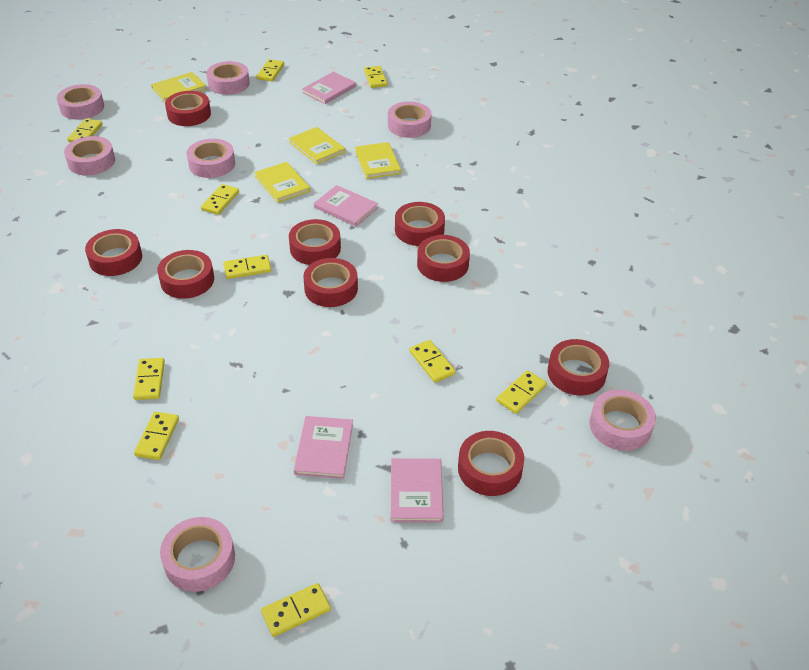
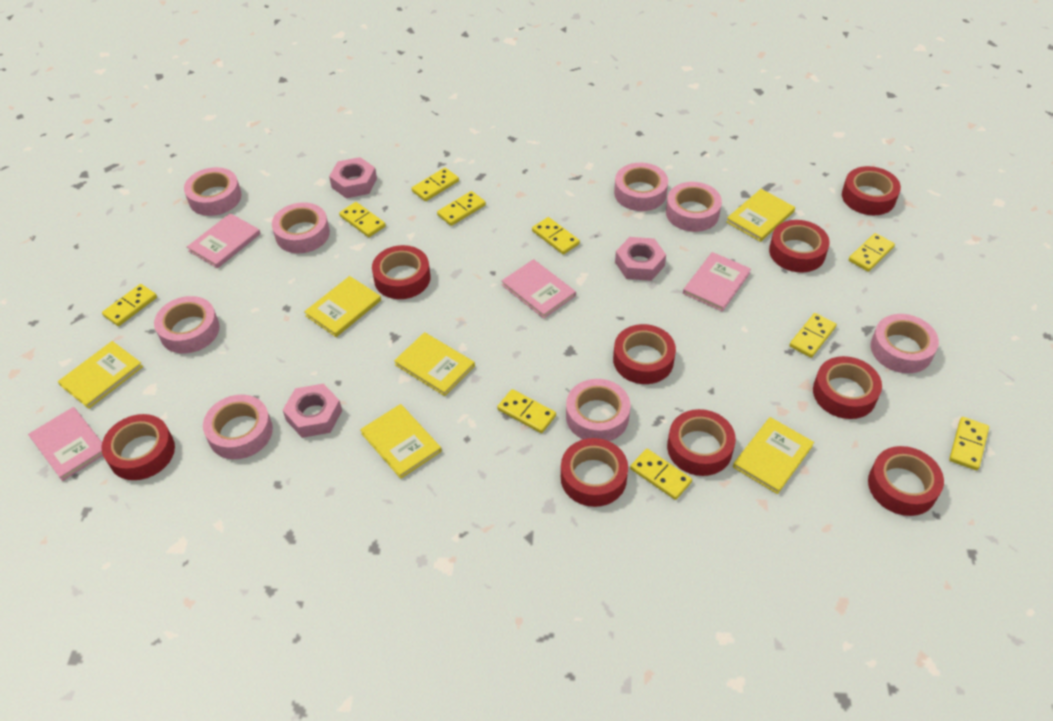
pink nut: none = 0 -> [283,384,342,438] [329,157,377,198] [615,237,666,281] = 3
pink tape: [57,84,104,120] [64,136,115,175] [160,517,235,592] [186,139,235,178] [206,61,250,95] [388,102,431,138] [590,390,656,451] = 7 -> [154,296,220,354] [184,167,241,216] [203,395,273,459] [272,202,330,253] [566,379,630,441] [614,163,668,211] [666,182,722,232] [871,314,939,373] = 8
yellow book: [151,72,207,102] [254,162,310,203] [289,127,345,165] [355,142,401,179] = 4 -> [58,341,143,409] [304,276,381,337] [360,404,442,479] [394,332,475,396] [726,189,795,242] [733,417,814,494] = 6

